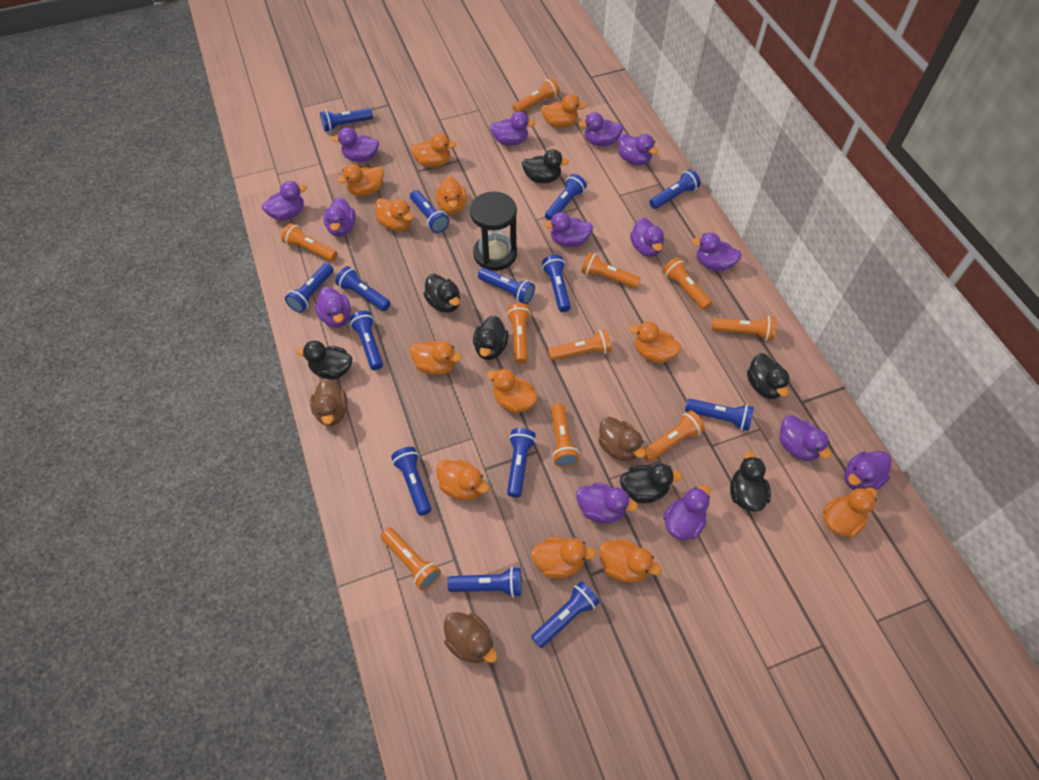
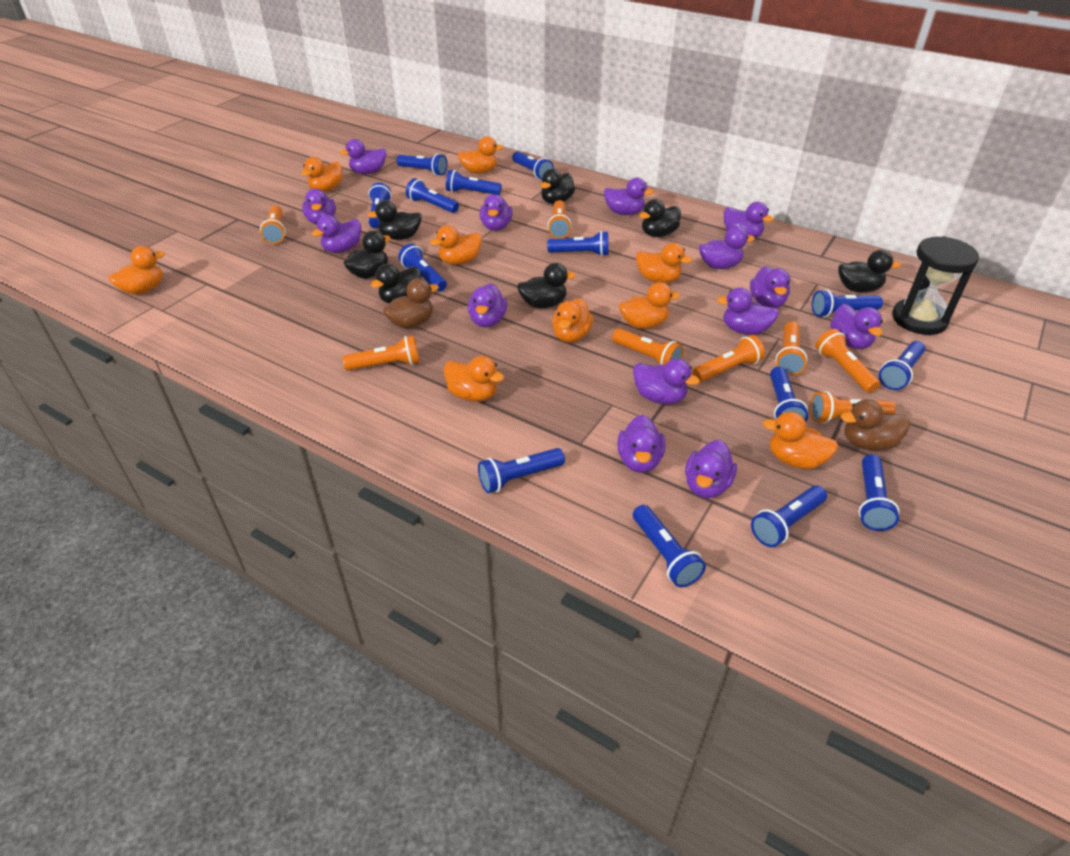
brown duck: [310,379,348,426] [444,612,497,663] [598,417,646,461] = 3 -> [383,278,439,329] [841,399,911,451] = 2
orange duck: [337,164,384,196] [375,198,413,231] [410,341,461,375] [411,133,457,167] [436,176,467,214] [436,459,489,501] [486,368,538,414] [531,537,597,579] [541,94,586,128] [599,539,661,583] [629,321,681,364] [823,487,877,538] = 12 -> [109,246,165,295] [301,157,343,192] [430,225,482,265] [444,356,504,402] [458,136,504,174] [552,298,594,343] [619,282,680,329] [636,243,692,283] [763,412,839,469] = 9
orange flashlight: [281,223,338,262] [381,528,441,590] [507,303,531,364] [513,78,560,113] [548,330,612,361] [551,403,579,468] [581,252,641,289] [644,411,705,462] [662,257,712,310] [712,316,776,341] = 10 -> [260,205,286,244] [342,335,420,371] [547,200,572,239] [612,328,684,365] [692,335,765,382] [775,321,807,376] [810,391,896,423] [815,329,880,393] = 8

